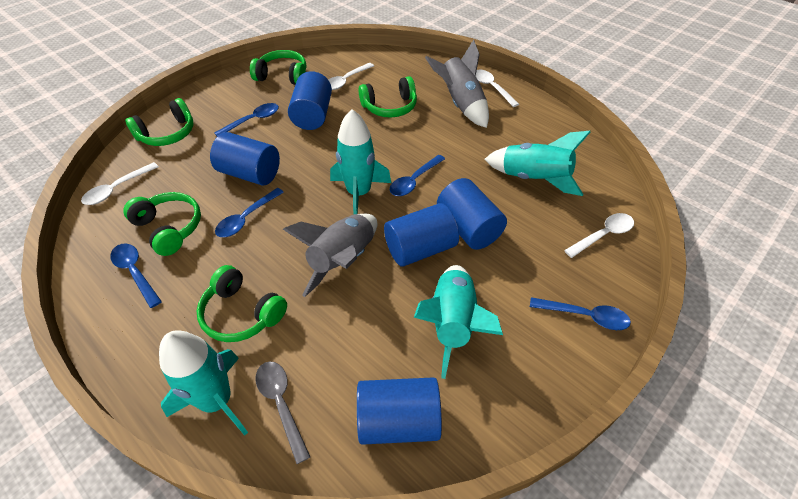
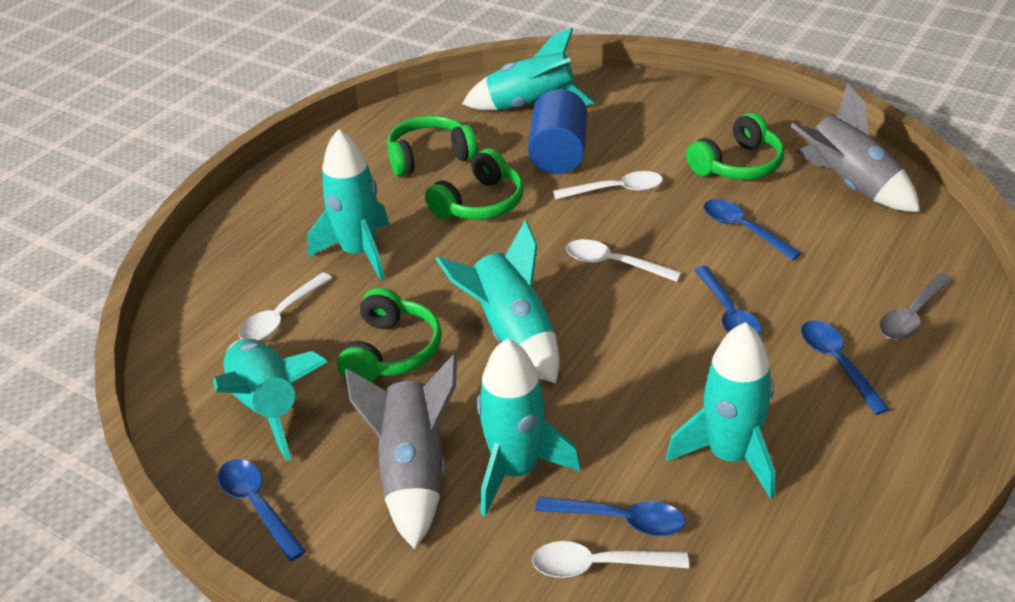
blue cylinder: [210,132,280,186] [288,71,332,130] [357,377,442,445] [384,203,459,266] [437,178,507,250] = 5 -> [528,89,587,174] = 1
green headphones: [123,192,201,256] [125,98,194,146] [197,265,287,342] [250,50,306,85] [359,76,417,118] = 5 -> [337,287,442,382] [387,115,478,177] [425,148,524,220] [686,113,784,180] = 4
turquoise rocket: [159,330,248,435] [330,109,391,214] [414,265,503,379] [485,131,590,196] = 4 -> [213,339,328,461] [307,129,389,281] [436,220,560,384] [462,27,595,111] [477,338,580,516] [666,322,775,499] = 6

